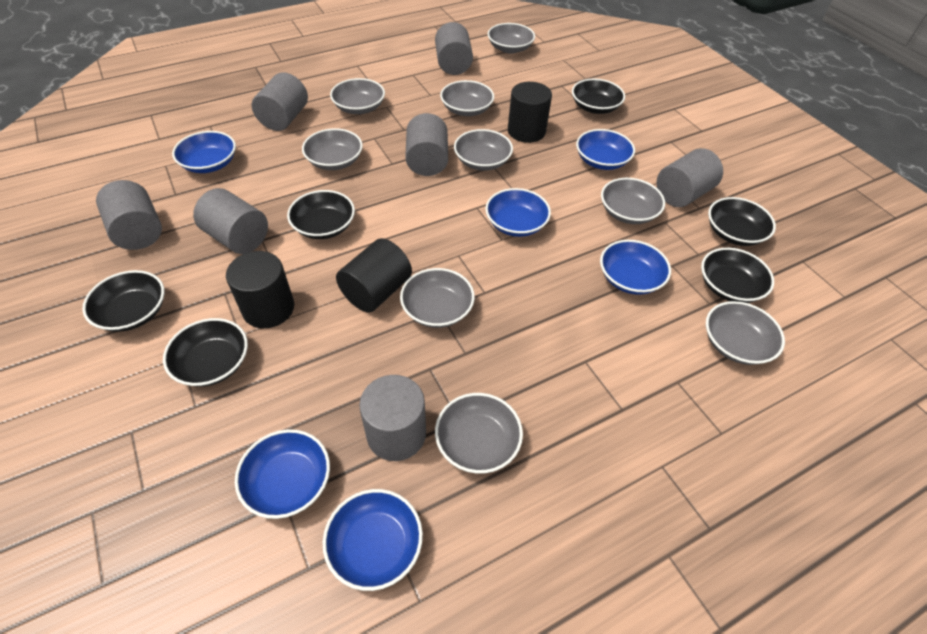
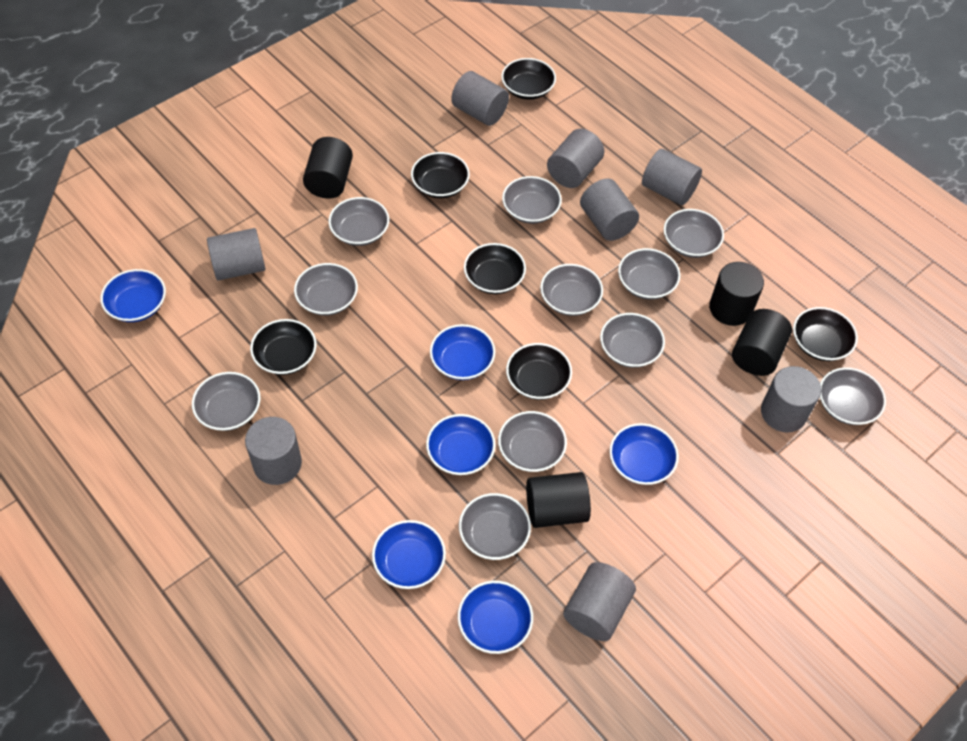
black cylinder: [226,251,294,328] [336,238,412,312] [508,82,552,143] = 3 -> [303,137,353,199] [526,472,591,528] [709,262,764,326] [732,309,792,376] = 4
grey bowl: [302,128,363,170] [330,78,385,114] [400,268,475,328] [435,393,523,474] [440,80,494,116] [454,129,513,171] [488,23,535,54] [601,178,665,224] [706,301,785,365] = 9 -> [192,372,261,431] [294,263,358,316] [328,197,389,246] [459,493,531,560] [498,411,567,472] [502,176,562,224] [540,264,603,316] [600,313,665,368] [618,248,680,299] [664,209,724,258] [820,367,886,425] = 11
grey cylinder: [96,180,162,250] [193,188,268,254] [252,72,308,131] [359,375,426,461] [405,113,448,176] [435,22,473,75] [657,148,723,207] = 7 -> [207,228,266,280] [245,417,302,485] [451,71,509,126] [547,129,604,188] [563,562,636,641] [580,179,639,241] [642,149,702,205] [761,366,821,433] = 8

